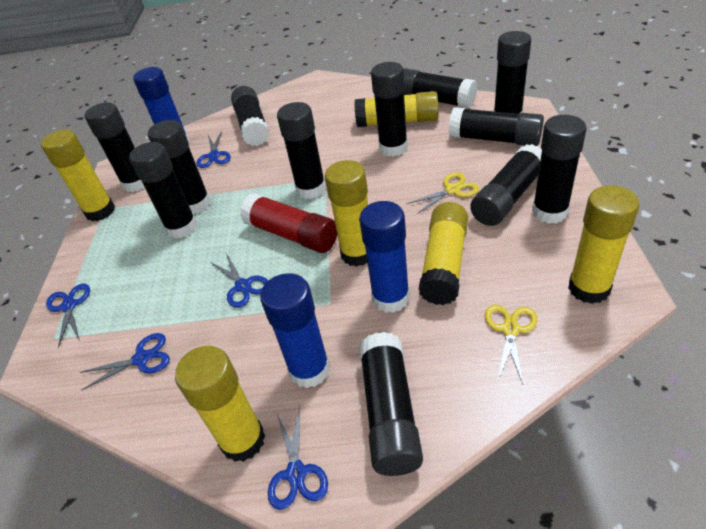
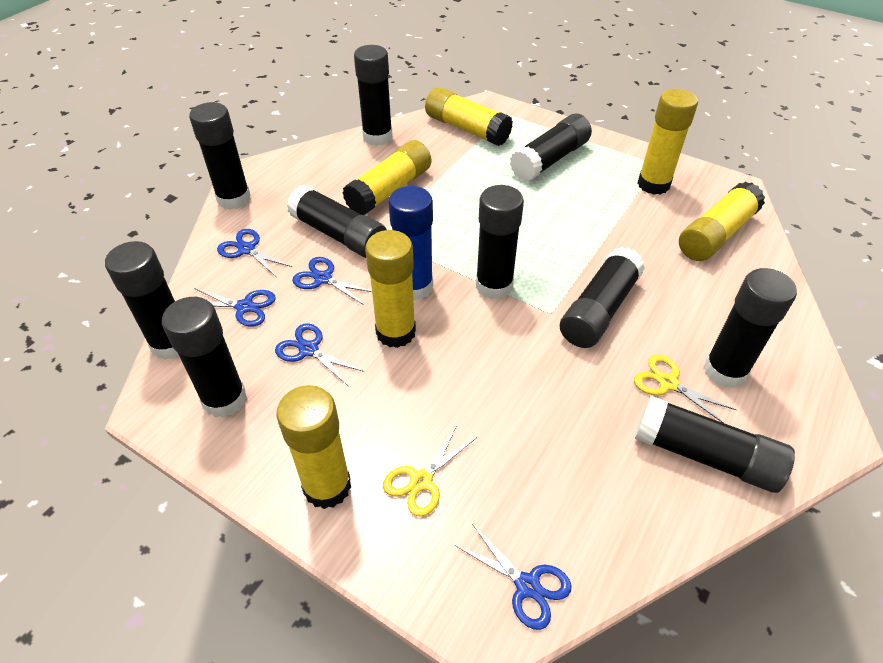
black glue stick: [85,102,144,192] [129,142,197,239] [148,120,211,214] [231,86,269,146] [277,102,326,199] [359,332,423,476] [371,62,408,157] [403,68,477,108] [449,107,544,146] [470,144,542,226] [494,31,531,114] [532,115,587,224] = 12 -> [105,241,179,360] [162,297,247,418] [189,102,251,210] [287,185,387,258] [354,45,393,146] [476,185,524,299] [510,114,592,181] [560,247,645,348] [635,396,795,493] [703,268,797,388] = 10
blue glue stick: [133,67,189,143] [260,273,330,388] [359,201,410,313] = 3 -> [388,186,433,301] = 1
red glue stick: [240,193,337,253] = 1 -> none = 0

